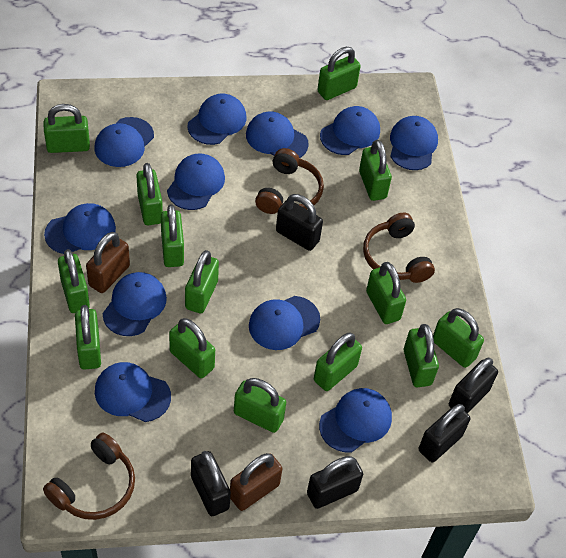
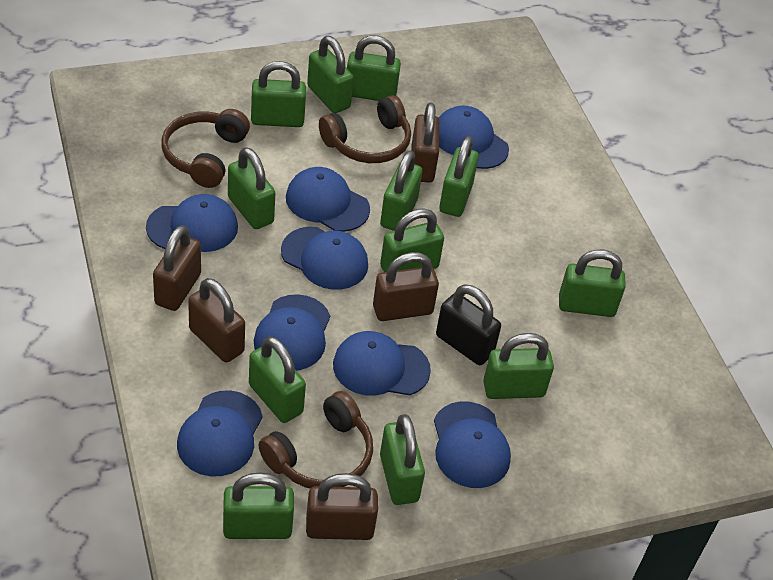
black padlock: [191,451,231,516] [276,194,323,251] [307,456,363,509] [419,404,470,462] [449,358,498,414] = 5 -> [436,284,501,365] = 1
blue cap: [44,203,116,254] [94,117,154,167] [95,362,171,422] [102,272,167,336] [167,153,225,210] [187,93,246,145] [246,111,309,158] [249,296,320,350] [319,388,392,452] [320,106,380,155] [390,116,438,170] = 11 -> [146,194,238,252] [177,390,263,476] [254,294,330,371] [281,227,368,290] [286,167,370,232] [333,331,431,396] [434,401,511,488] [439,106,509,169] = 8
brown padlock: [86,232,130,293] [230,453,282,511] = 2 -> [153,225,201,311] [188,278,245,363] [306,473,378,540] [373,252,439,321] [411,103,439,183] = 5
green padlock: [44,104,90,153] [58,249,90,313] [75,305,101,370] [136,163,163,225] [161,204,184,267] [169,318,215,378] [185,250,219,313] [234,378,286,433] [314,333,362,391] [317,47,361,100] [359,140,392,201] [366,262,406,324] [404,324,439,387] [433,308,484,368] = 14 -> [223,473,294,539] [228,147,275,229] [249,336,306,423] [251,61,306,127] [307,36,354,113] [347,36,401,101] [380,151,422,231] [380,208,444,272] [380,414,425,505] [439,136,479,217] [483,333,554,399] [559,250,626,317] = 12

